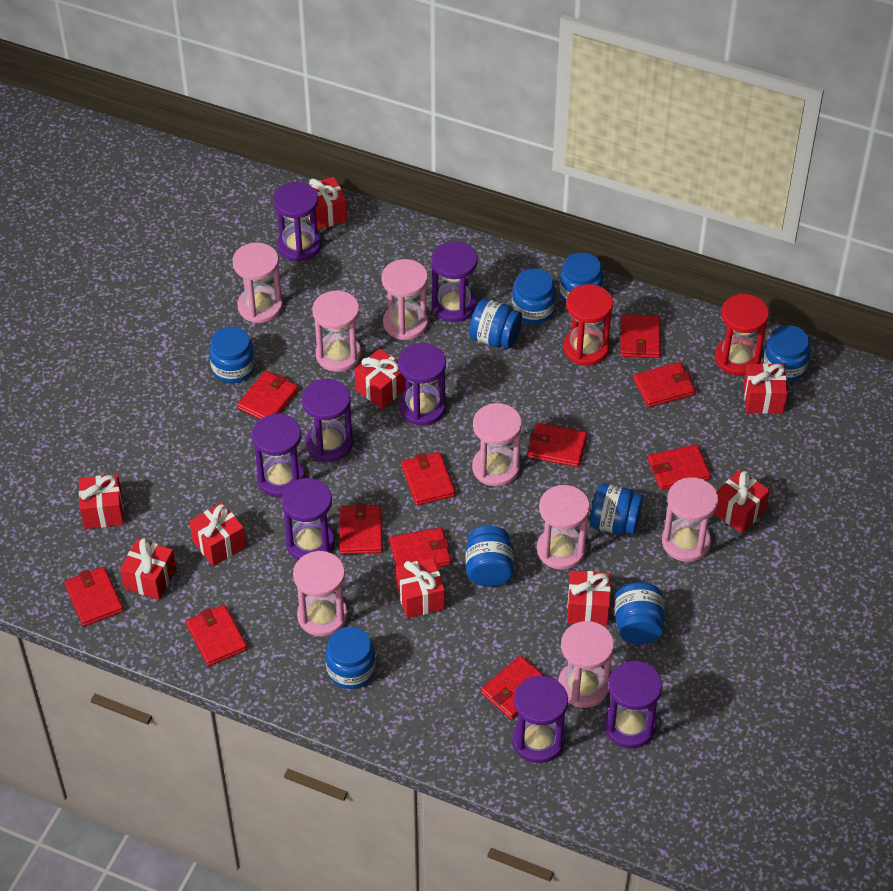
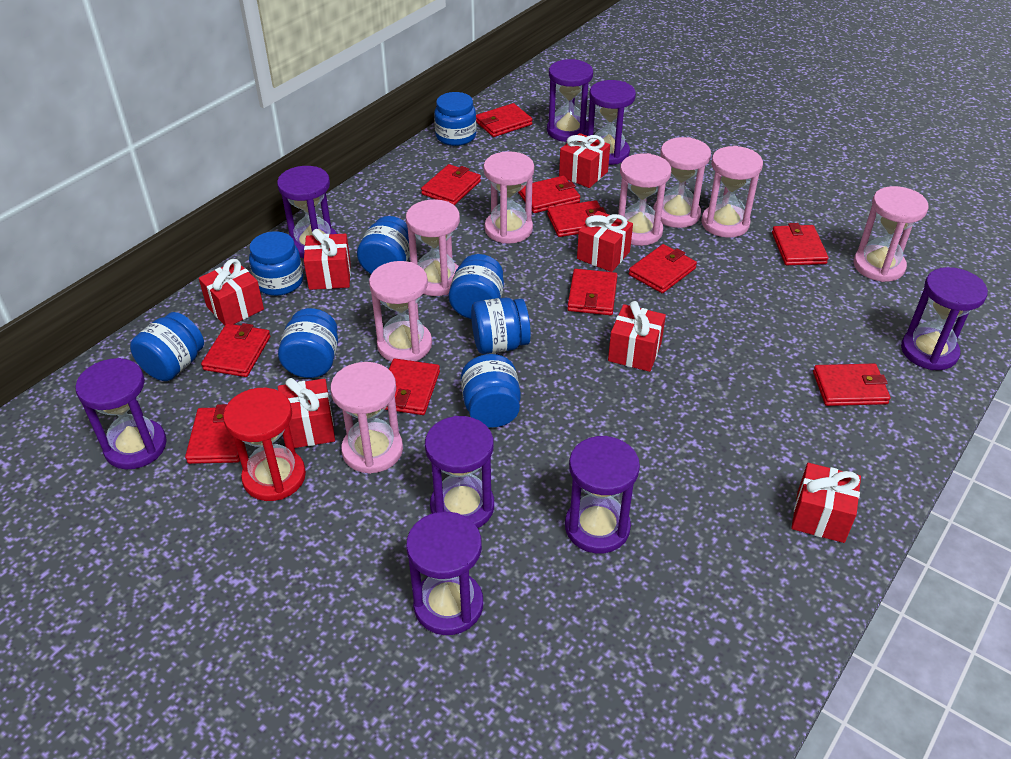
blue jar: [209,326,255,383] [325,627,376,689] [466,526,514,587] [469,298,522,348] [512,268,556,324] [559,252,603,303] [590,483,643,535] [615,582,665,644] [763,325,811,382] = 9 -> [130,312,204,381] [249,231,303,296] [278,308,338,378] [357,216,410,274] [434,92,477,146] [449,254,504,319] [461,354,521,428] [471,297,531,354] = 8
red gift: [79,474,124,529] [120,538,176,600] [189,502,246,566] [308,177,347,230] [354,349,406,409] [396,558,445,618] [567,571,611,626] [713,470,770,533] [743,363,788,414] = 9 -> [199,259,264,325] [278,378,335,448] [304,229,351,290] [559,133,610,188] [577,211,633,272] [608,301,666,372] [791,463,861,543] = 7
red hourglass: [563,284,613,366] [715,294,769,375] = 2 -> [223,388,306,501] = 1

